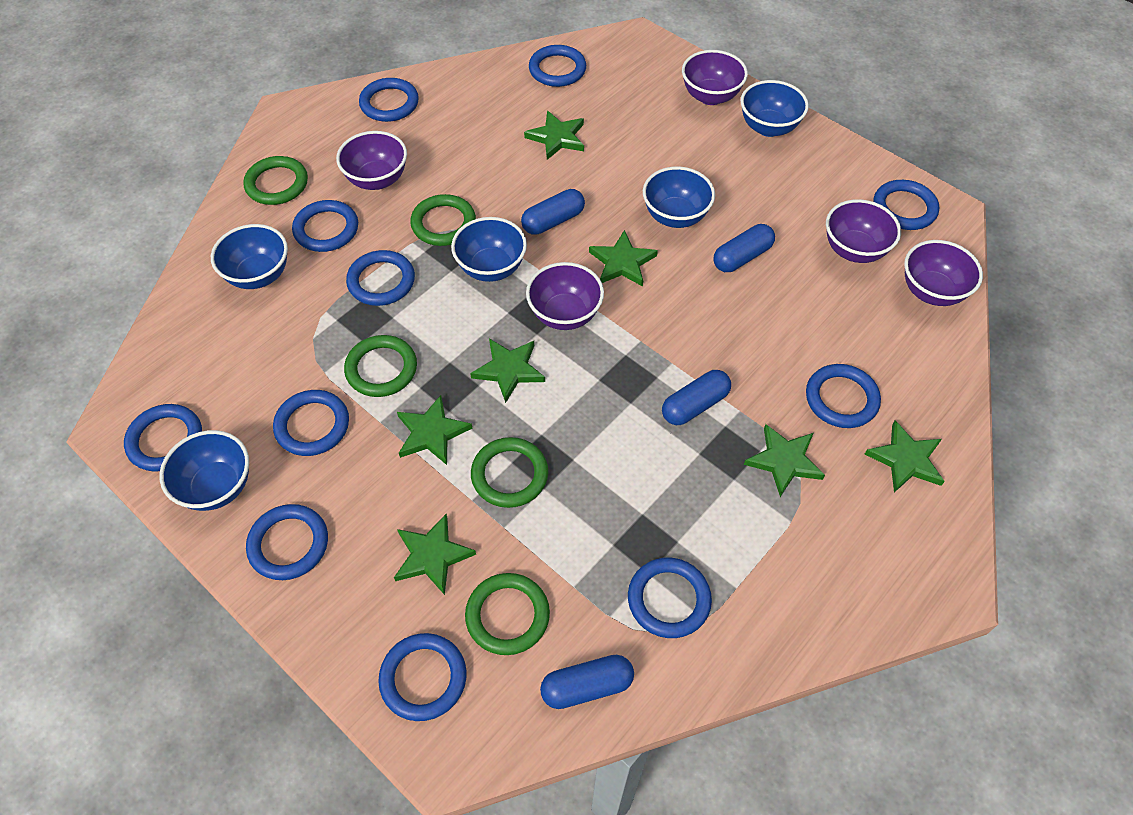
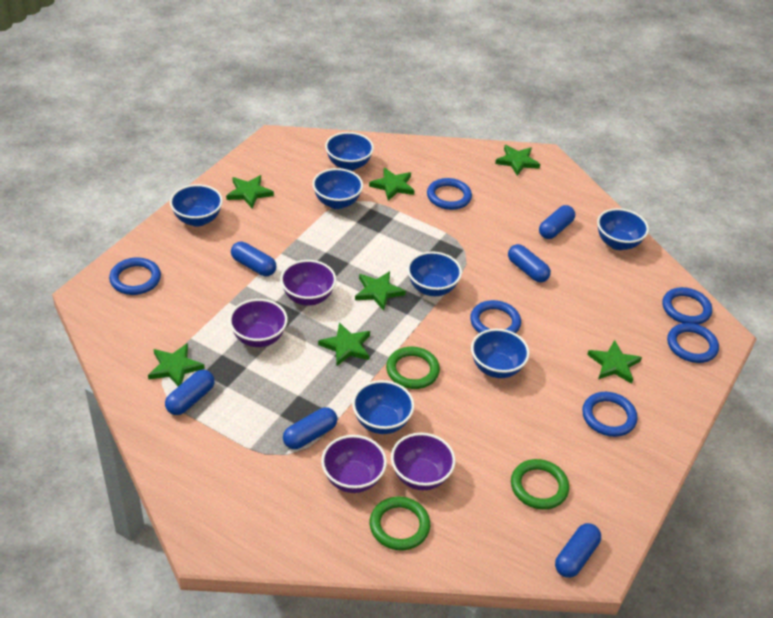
blue bowl: [160,430,249,511] [211,224,288,289] [451,217,527,282] [643,166,715,228] [741,80,809,137] = 5 -> [170,184,223,227] [312,168,363,209] [325,132,374,171] [352,380,414,434] [407,251,462,296] [471,329,530,378] [597,208,649,250] = 7
blue capsule: [521,189,585,235] [540,655,634,709] [662,370,731,425] [713,224,775,272] = 4 -> [165,370,215,415] [231,242,277,276] [283,408,337,449] [508,244,551,283] [539,205,575,239] [555,523,601,578] = 6
blue ring: [124,404,202,472] [246,504,328,580] [273,390,349,456] [292,200,358,252] [346,250,415,306] [359,78,419,122] [378,633,467,721] [529,45,586,87] [628,558,712,638] [806,364,881,428] [873,180,939,230] = 11 -> [109,258,161,295] [427,178,472,210] [470,300,521,333] [582,392,637,437] [662,287,712,324] [667,323,719,363] = 6
green ring: [243,156,308,205] [344,335,417,397] [410,194,476,246] [465,573,550,655] [471,437,548,508] = 5 -> [370,497,430,550] [386,347,440,389] [511,459,569,510] = 3
purple bowl: [336,131,407,190] [526,262,604,330] [682,50,748,105] [826,199,901,263] [904,240,983,306] = 5 -> [229,299,288,347] [280,260,336,306] [321,435,387,493] [391,433,455,490] = 4

